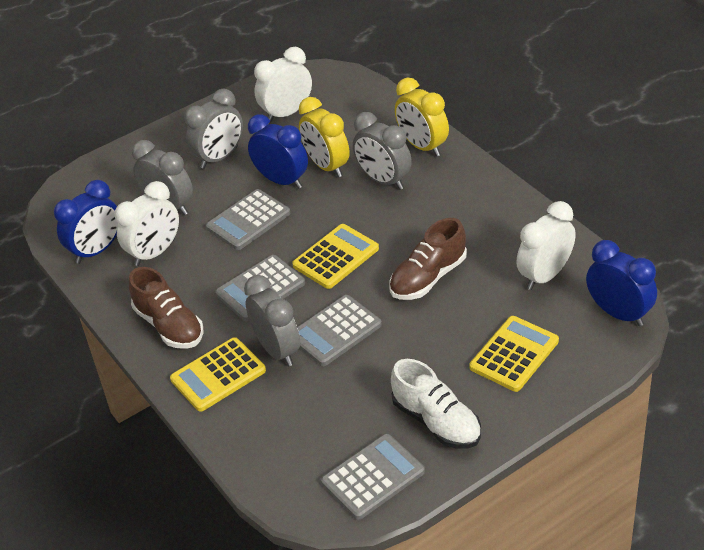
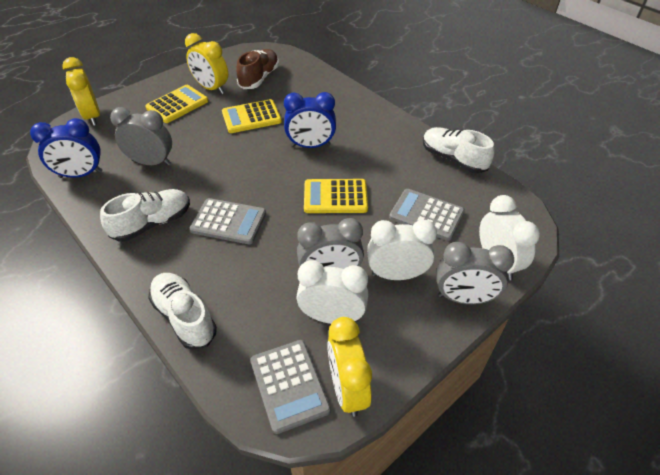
blue clock: [54,180,118,264] [248,114,308,189] [586,240,657,326] = 3 -> [30,118,102,178] [284,92,336,148] = 2
brown shoe: [129,267,204,349] [389,218,467,300] = 2 -> [236,49,279,89] = 1
grey calculator: [206,189,290,250] [215,255,305,321] [297,295,382,366] [321,434,425,520] = 4 -> [190,198,266,244] [250,340,331,434] [389,189,465,241] = 3
grey clock: [132,140,193,215] [184,89,243,169] [244,275,300,366] [353,112,412,190] = 4 -> [110,107,172,166] [297,218,364,269] [437,242,514,304] = 3
white shoe: [391,359,481,448] = 1 -> [100,189,190,242] [148,273,217,350] [423,127,494,173] = 3
yellow clock: [299,97,349,177] [395,77,449,157] = 2 -> [62,57,100,126] [185,33,228,94] [327,317,372,417] = 3

